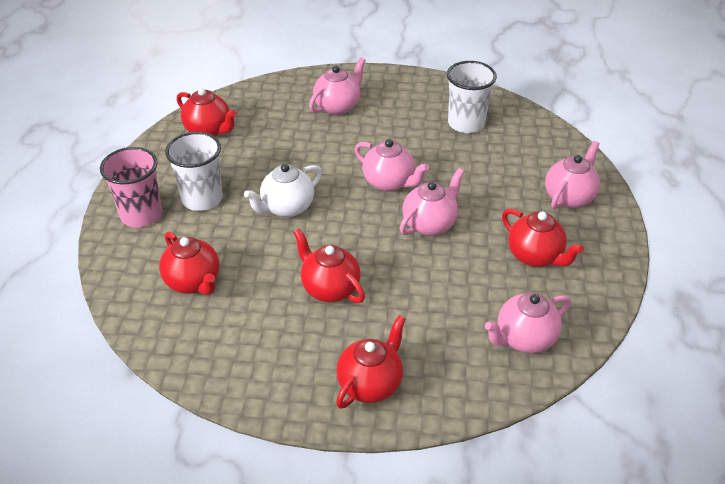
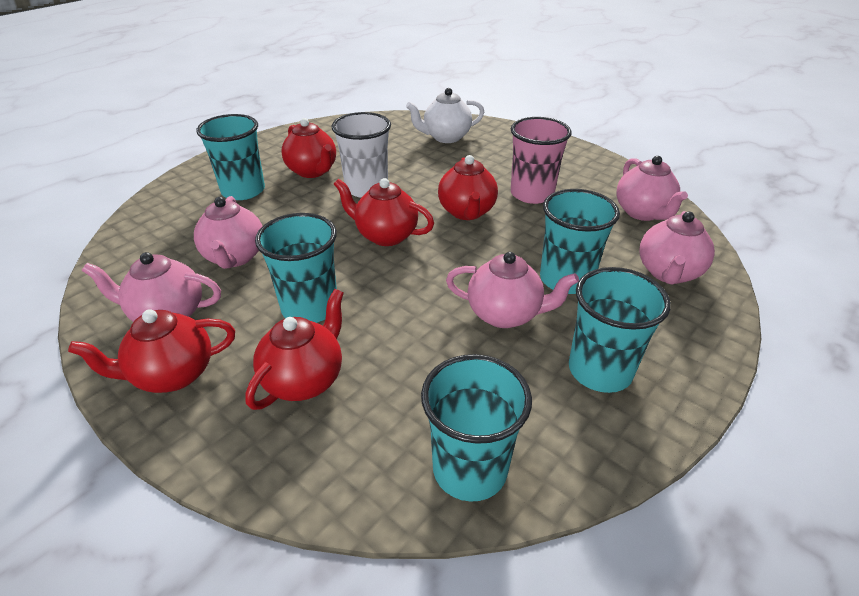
turquoise cup: none = 0 -> [196,114,265,200] [255,213,337,323] [421,354,532,502] [540,189,620,294] [569,267,671,393] = 5
white cup: [165,132,223,211] [447,61,497,133] = 2 -> [332,112,391,198] = 1

